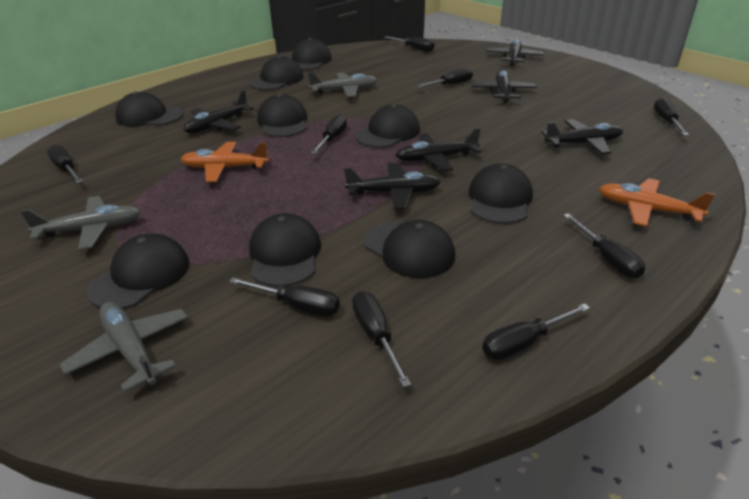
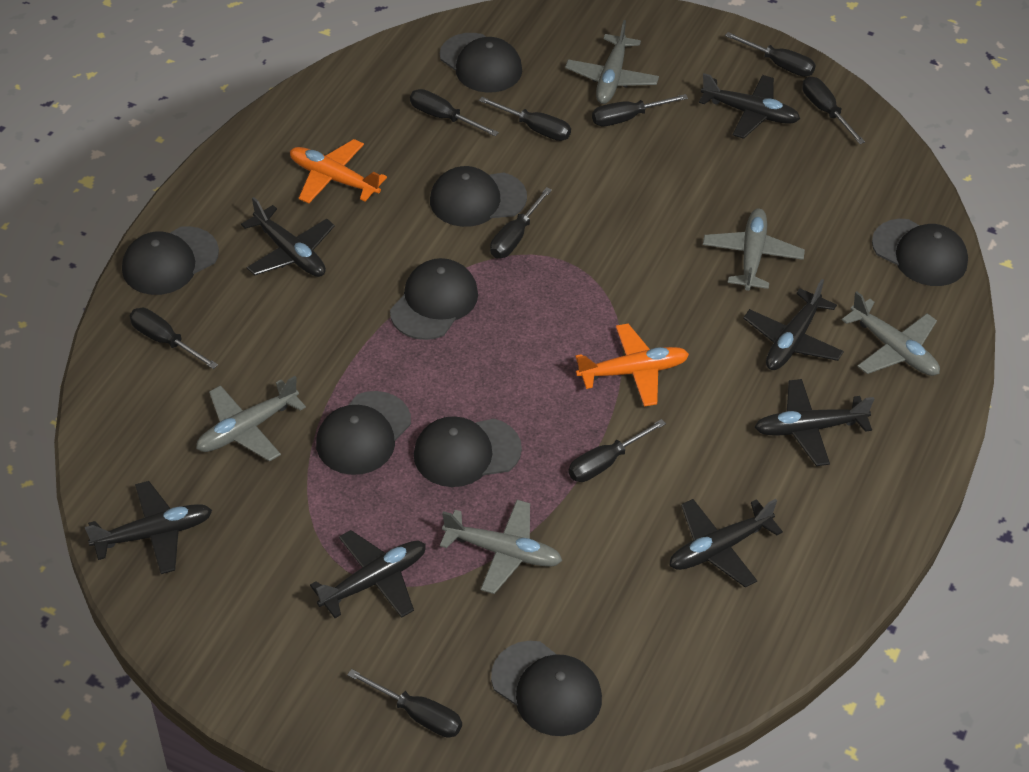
black cap: [86,234,189,309] [115,92,184,126] [249,56,303,90] [249,213,321,287] [257,94,307,137] [292,38,332,70] [355,104,420,148] [364,220,455,278] [468,163,533,224] = 9 -> [122,226,219,295] [316,391,411,475] [390,258,478,340] [414,416,522,487] [430,166,527,227] [440,33,522,93] [491,641,602,736] [872,219,968,286] = 8
black plane: [184,90,254,133] [344,163,441,210] [396,128,482,171] [471,70,537,103] [486,39,544,66] [542,119,623,155] = 6 -> [85,481,212,574] [241,197,335,277] [310,530,426,618] [669,499,783,588] [699,73,800,139] [743,279,844,370] [755,379,874,466] = 7
grey plane: [21,196,141,250] [60,302,188,392] [308,72,378,97] = 3 -> [196,376,306,462] [440,500,562,594] [565,20,659,104] [703,209,805,291] [842,291,940,376] = 5

